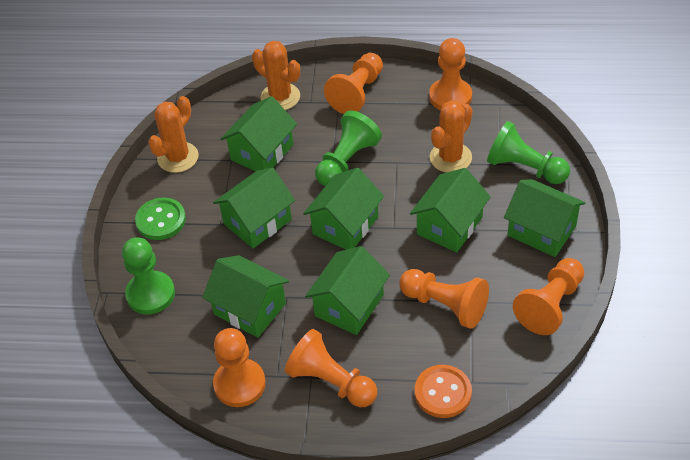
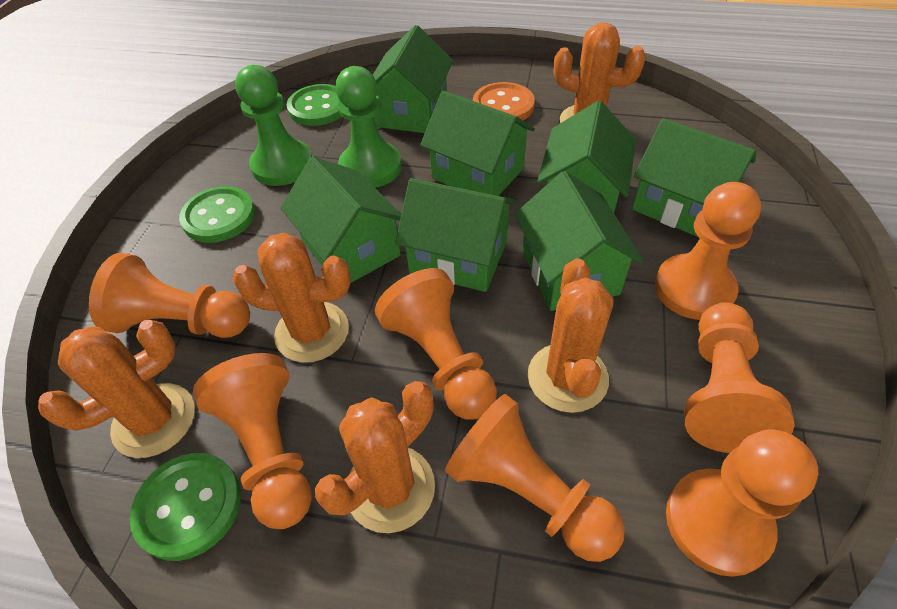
green button: [135,198,186,240] = 1 -> [130,453,241,561] [179,186,255,243] [286,84,342,126] = 3
green pawn: [122,237,175,315] [315,110,382,186] [487,121,570,184] = 3 -> [235,65,312,186] [335,66,402,188] = 2
orange cactus: [148,96,198,173] [252,41,300,110] [430,101,472,173] = 3 -> [38,320,194,458] [232,233,351,363] [315,381,435,533] [528,259,614,413] [554,22,646,123] = 5
orange pawn: [213,328,266,407] [285,329,377,407] [324,53,383,114] [399,269,489,329] [429,38,472,110] [513,258,584,335] = 6 -> [89,253,250,338] [193,353,312,529] [375,268,497,420] [445,394,625,562] [655,182,761,320] [666,429,818,577] [684,302,795,453] = 7

